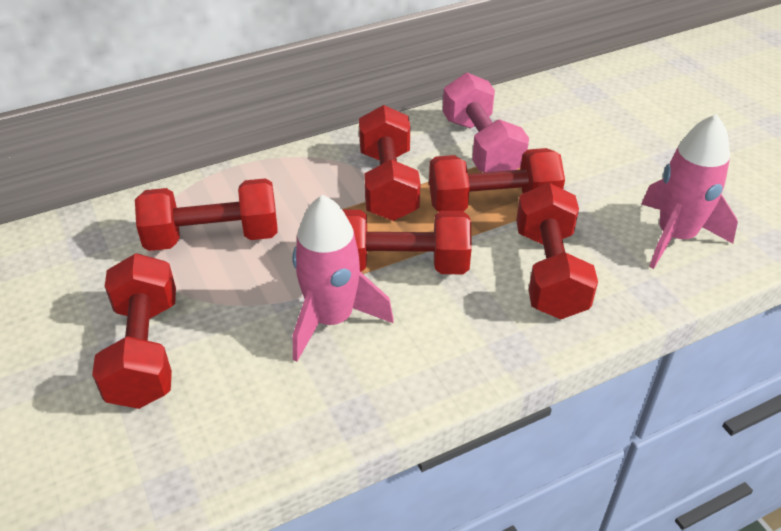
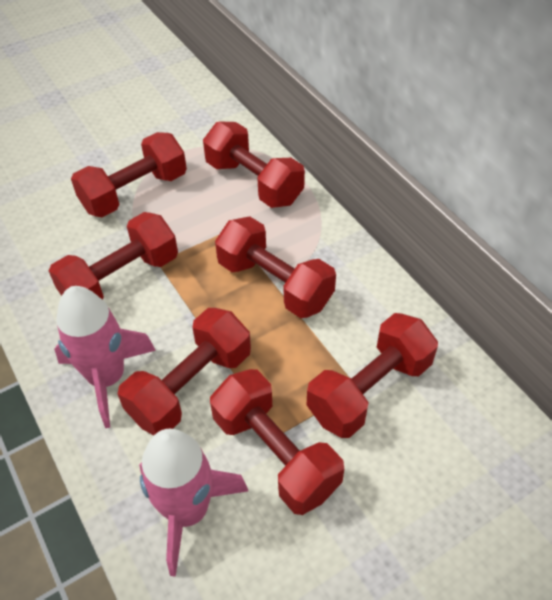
pink dumbbell: [443,73,529,173] = 1 -> none = 0
red dumbbell: [92,253,176,409] [135,178,278,251] [343,210,472,274] [359,105,421,221] [429,148,565,212] [516,183,598,319] = 6 -> [49,212,178,300] [71,132,187,217] [118,308,251,435] [203,121,305,208] [210,369,344,515] [215,217,336,318] [307,313,438,438] = 7

